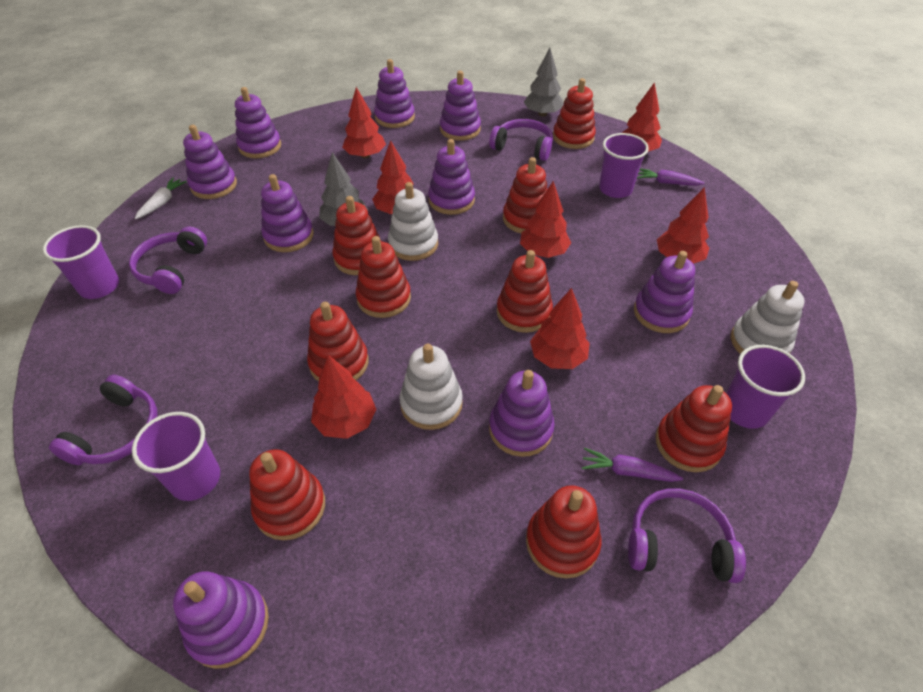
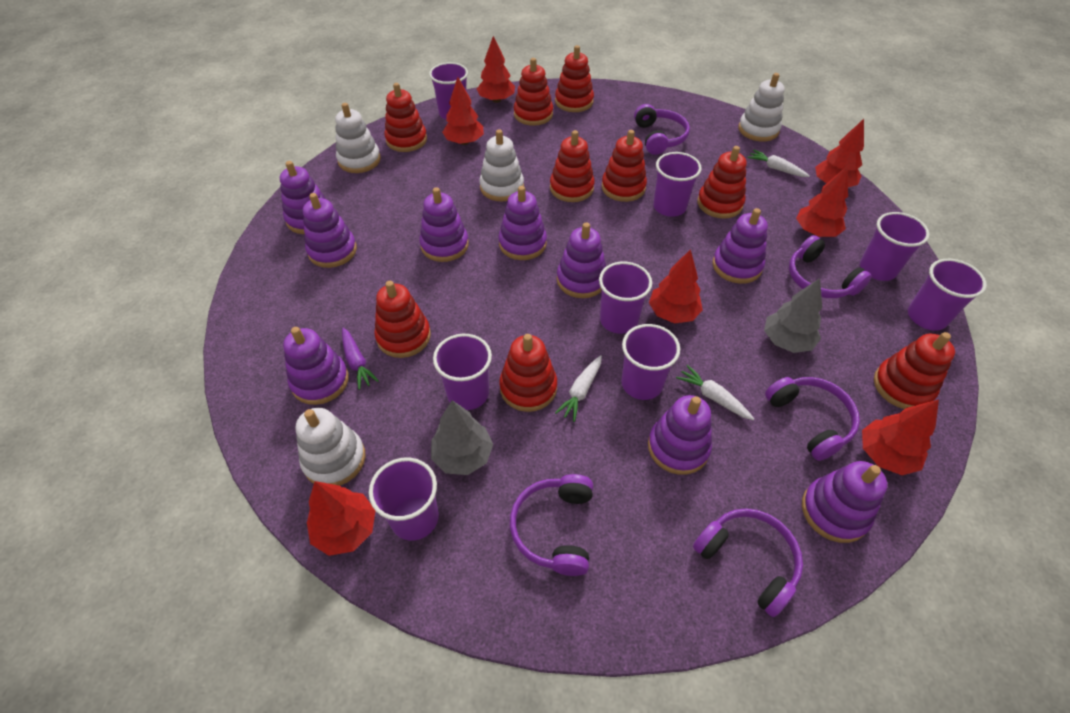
purple carrot: [582,447,683,482] [637,168,704,186] = 2 -> [342,327,379,390] = 1
purple cup: [43,225,119,299] [132,412,220,501] [599,133,649,198] [726,345,805,429] = 4 -> [369,457,439,541] [429,62,468,120] [433,334,492,410] [599,262,652,334] [621,324,680,400] [653,152,702,217] [860,212,930,281] [908,259,987,331] = 8
purple headphones: [49,375,158,465] [129,227,207,294] [489,119,553,161] [628,488,746,583] = 4 -> [510,474,593,576] [634,104,690,155] [693,508,803,617] [765,377,860,461] [789,235,872,298] = 5
white carrot: [135,177,187,219] = 1 -> [555,355,602,422] [676,365,754,420] [747,149,810,177] = 3
white stacking toy: [388,182,438,261] [399,344,463,430] [731,281,805,354] = 3 -> [295,408,366,486] [335,103,381,173] [479,130,524,201] [738,73,785,142] = 4

